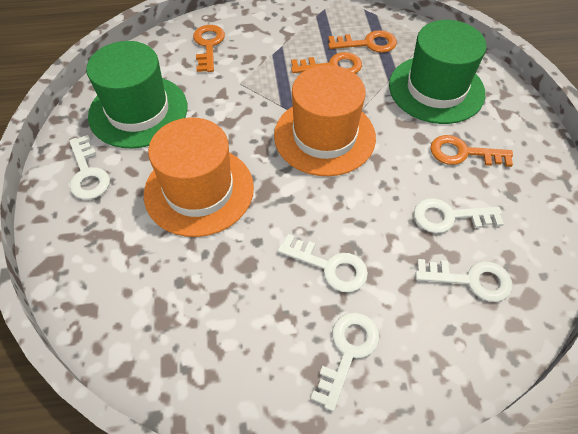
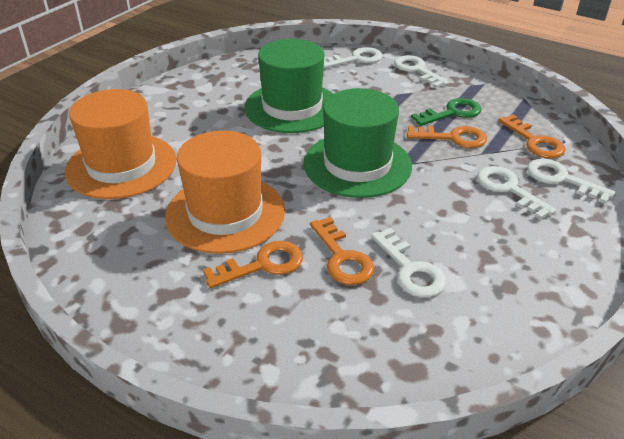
green key: none = 0 -> [411,98,482,126] = 1

